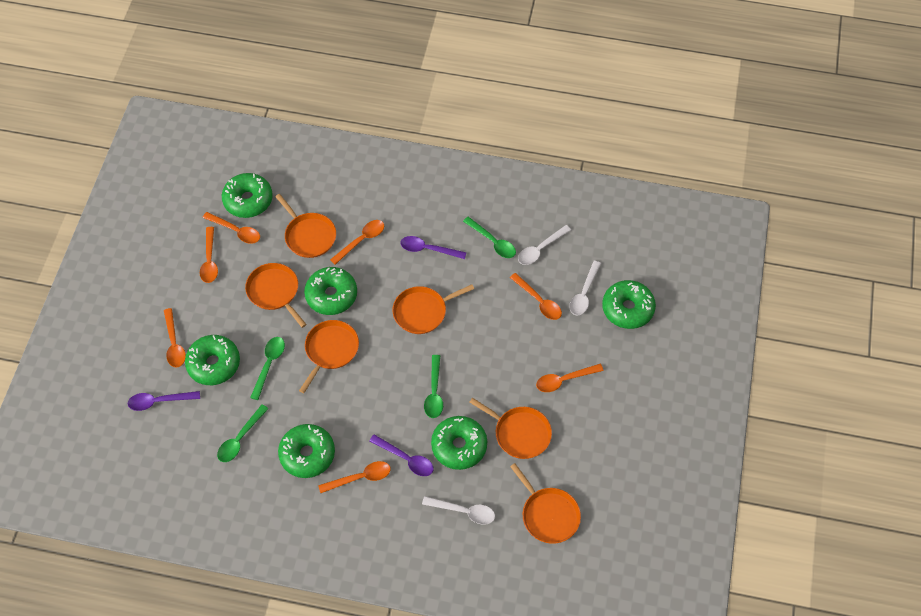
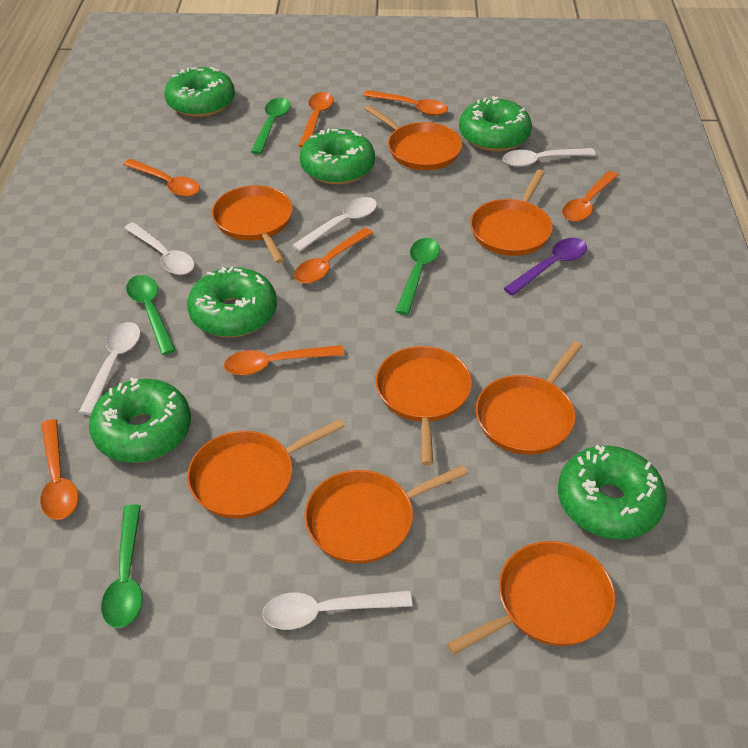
orange pan: [245,263,307,328] [275,194,336,258] [299,320,359,393] [392,284,474,334] [469,398,552,459] [510,463,581,544] = 6 -> [187,419,345,519] [212,185,293,263] [304,465,469,564] [364,105,462,170] [375,346,472,465] [447,541,616,655] [470,169,553,256] [476,341,582,455] = 8
purple spoon: [128,391,200,411] [369,434,433,476] [400,236,467,259] = 3 -> [503,238,587,296] = 1
white spoon: [422,496,495,525] [518,225,571,265] [569,261,601,315] = 3 -> [79,322,141,415] [125,222,195,275] [262,590,412,630] [292,197,377,252] [503,148,596,167] = 5

